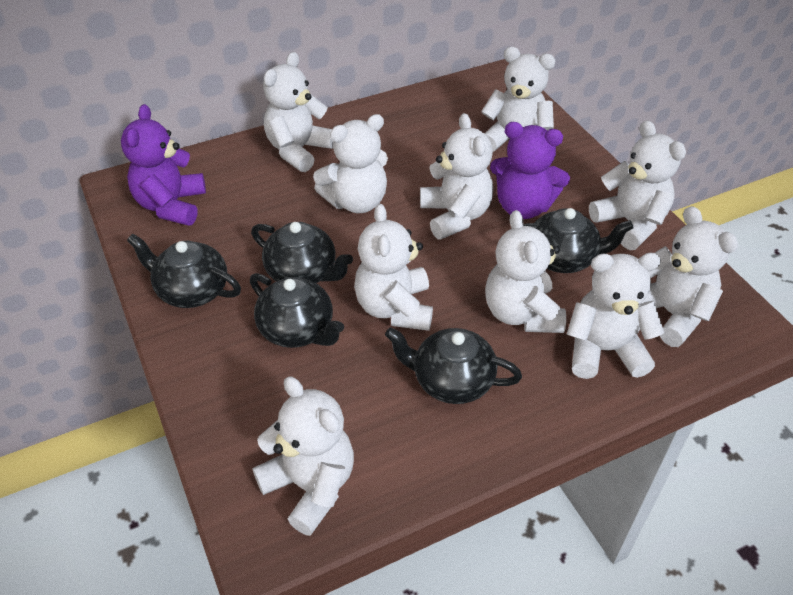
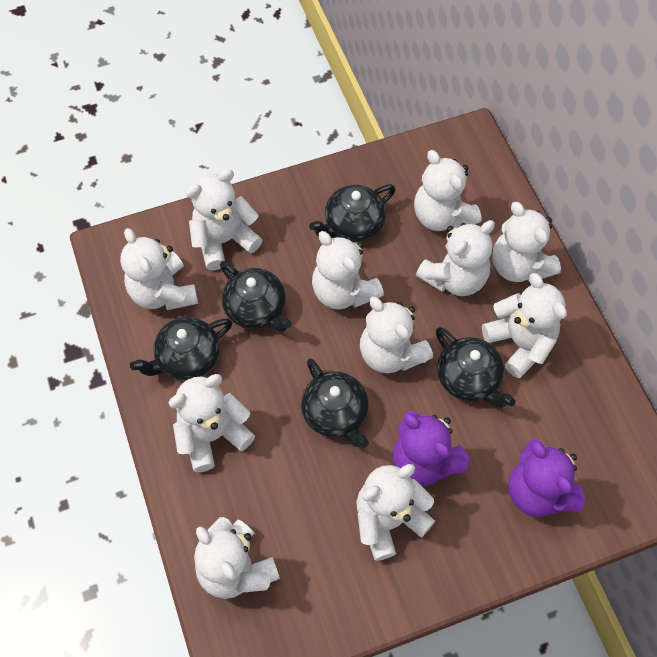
white teddy bear: [252,376,354,536] [263,52,333,172] [313,114,388,213] [354,204,433,331] [420,113,493,240] [481,47,556,152] [485,210,566,333] [567,252,665,379] [589,120,686,250] [642,206,738,347] = 10 -> [120,228,198,310] [169,374,255,472] [186,169,262,271] [194,517,280,599] [312,231,384,310] [356,464,435,561] [360,296,433,373] [414,150,481,231] [416,220,495,296] [482,273,567,378] [492,202,561,282] = 11

